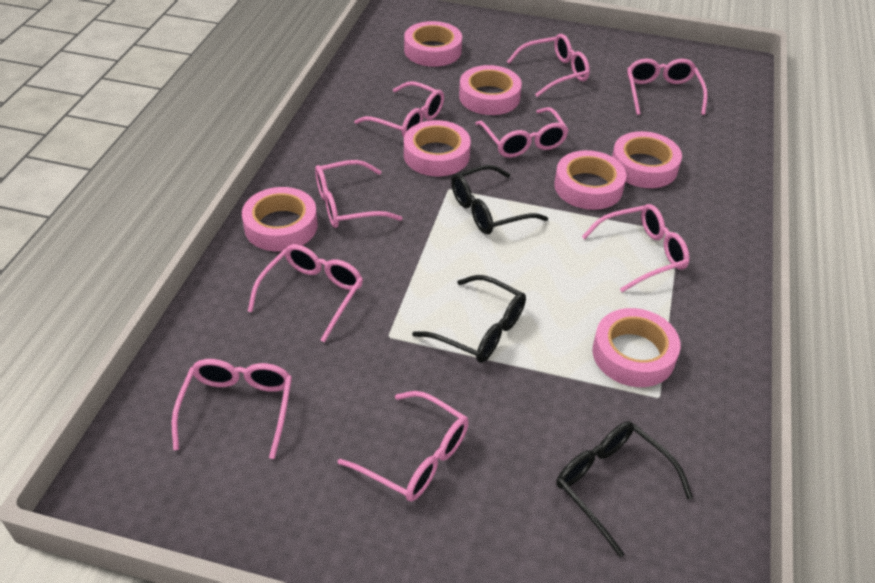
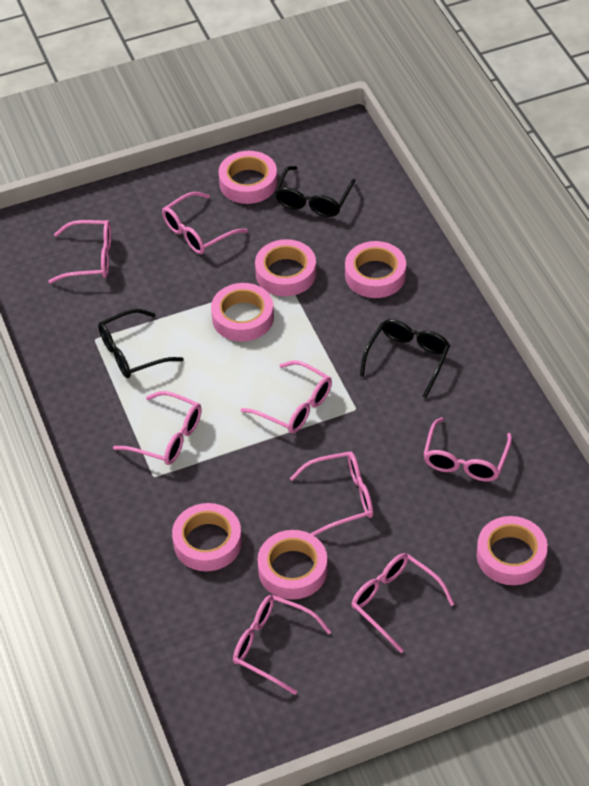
pink glasses: [172,359,292,459] [248,244,363,342] [315,160,403,228] [338,391,469,502] [354,81,444,137] [475,107,569,158] [507,34,590,97] [582,204,690,292] [627,58,708,115] = 9 -> [48,220,111,284] [113,391,202,465] [162,192,248,254] [233,595,331,695] [240,360,332,433] [290,452,373,536] [351,553,454,653] [423,417,512,481] = 8

